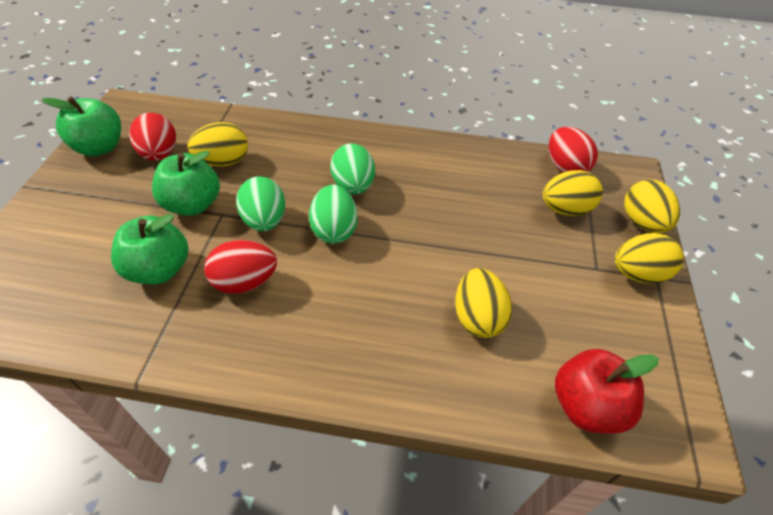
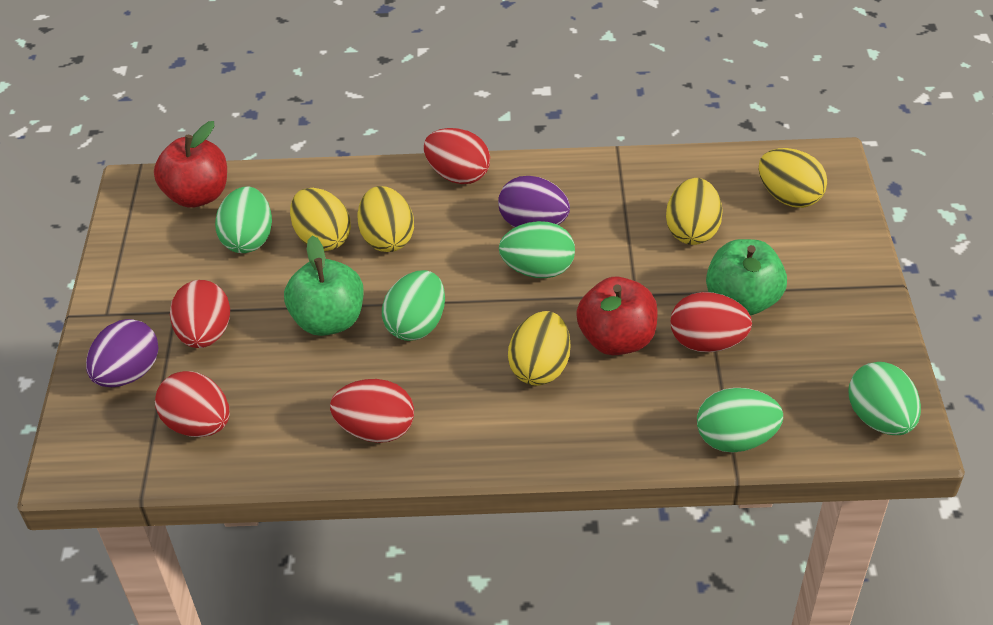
green apple: [41,96,121,156] [111,214,189,285] [152,151,220,216] = 3 -> [284,236,364,336] [706,239,787,316] = 2
green egg: [236,176,285,231] [309,184,357,244] [330,144,375,194] = 3 -> [215,186,272,253] [382,270,445,341] [499,221,575,278] [697,388,783,453] [848,362,921,435] = 5
purple egg: none = 0 -> [86,319,159,387] [498,176,570,227] = 2
red apple: [555,349,659,434] = 1 -> [154,121,227,208] [576,277,658,355] = 2
red egg: [129,113,176,161] [204,240,277,294] [549,127,598,173] = 3 -> [155,371,229,437] [170,280,230,348] [330,379,414,443] [424,128,490,184] [670,292,752,352] = 5

